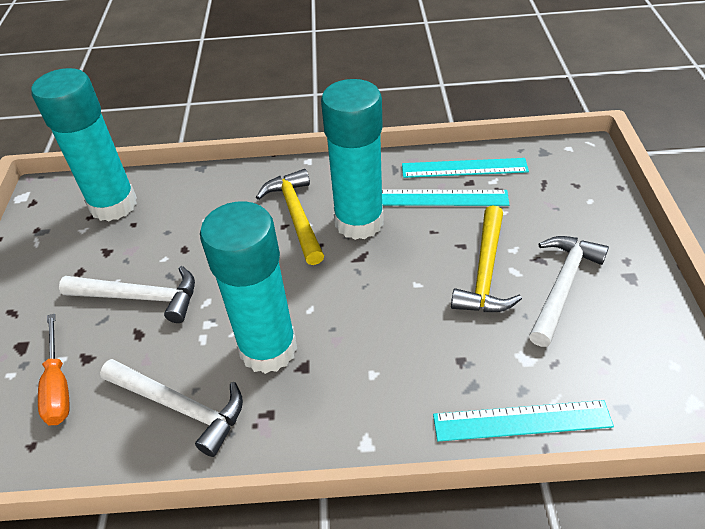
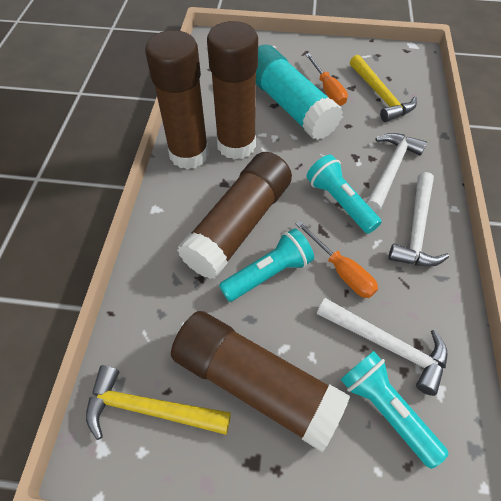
brown glue stick: none = 0 -> [145,30,209,169] [171,311,350,452] [177,152,292,279] [207,21,258,160] = 4
orange screwdriver: [38,313,70,425] = 1 -> [296,221,378,298] [305,53,348,105] = 2
turquoise flashlight: none = 0 -> [219,228,314,302] [306,155,382,234] [340,351,448,469] = 3
turquoise glue stick: [31,68,137,221] [200,201,297,374] [321,79,384,240] = 3 -> [256,45,343,140] = 1
turquoise ruler: [382,190,509,206] [402,158,529,178] [433,400,614,441] = 3 -> none = 0

